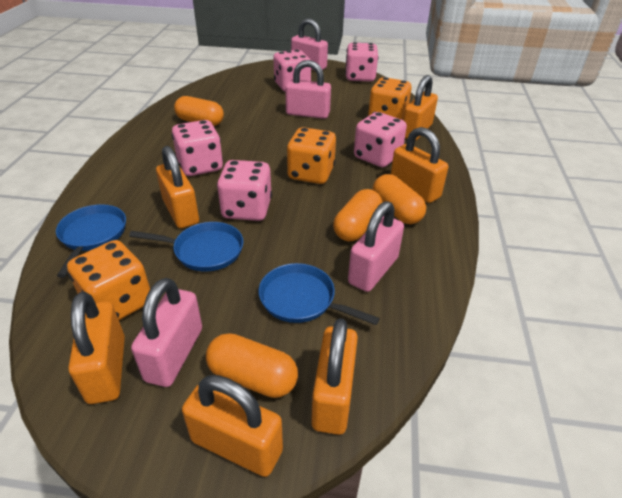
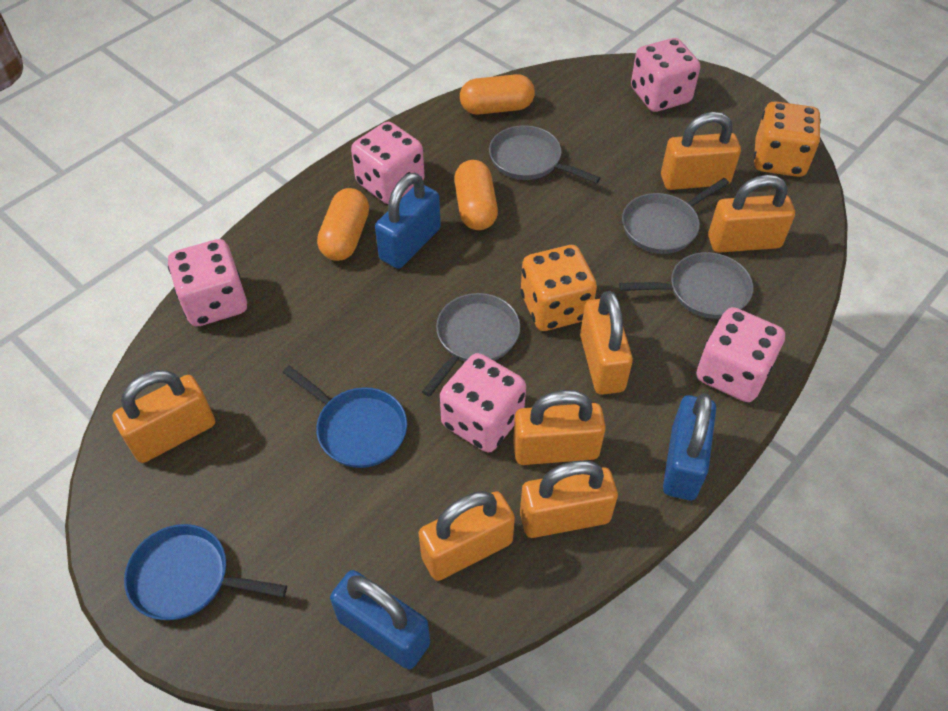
blue padlock: none = 0 -> [330,570,430,669] [375,173,441,269] [663,393,716,500] = 3
blue pan: [56,204,126,278] [129,222,243,272] [259,263,380,325] = 3 -> [124,524,287,620] [282,366,407,468] = 2
grey pan: none = 0 -> [422,293,520,397] [489,125,601,184] [619,252,753,319] [622,178,729,254] = 4
orange capsule: [174,96,224,126] [206,333,298,398] [333,189,382,241] [372,174,426,224] = 4 -> [317,188,369,261] [454,160,498,230] [460,74,535,115] = 3
orange dice: [67,240,150,320] [287,127,336,184] [368,77,412,120] = 3 -> [521,245,597,331] [754,101,821,177] = 2
orange padlock: [69,292,125,404] [156,146,199,228] [182,375,283,477] [311,318,358,435] [391,127,448,203] [403,75,438,141] = 6 -> [112,370,215,463] [419,491,515,581] [513,390,606,465] [520,460,618,538] [580,291,633,395] [661,112,741,190] [708,175,795,253] = 7
pink padlock: [131,278,202,387] [285,60,331,119] [291,18,328,70] [348,201,404,292] = 4 -> none = 0

